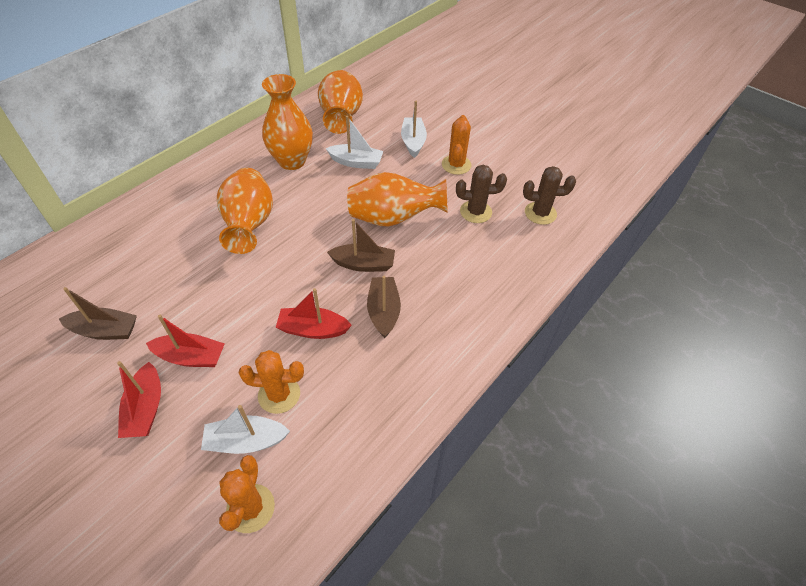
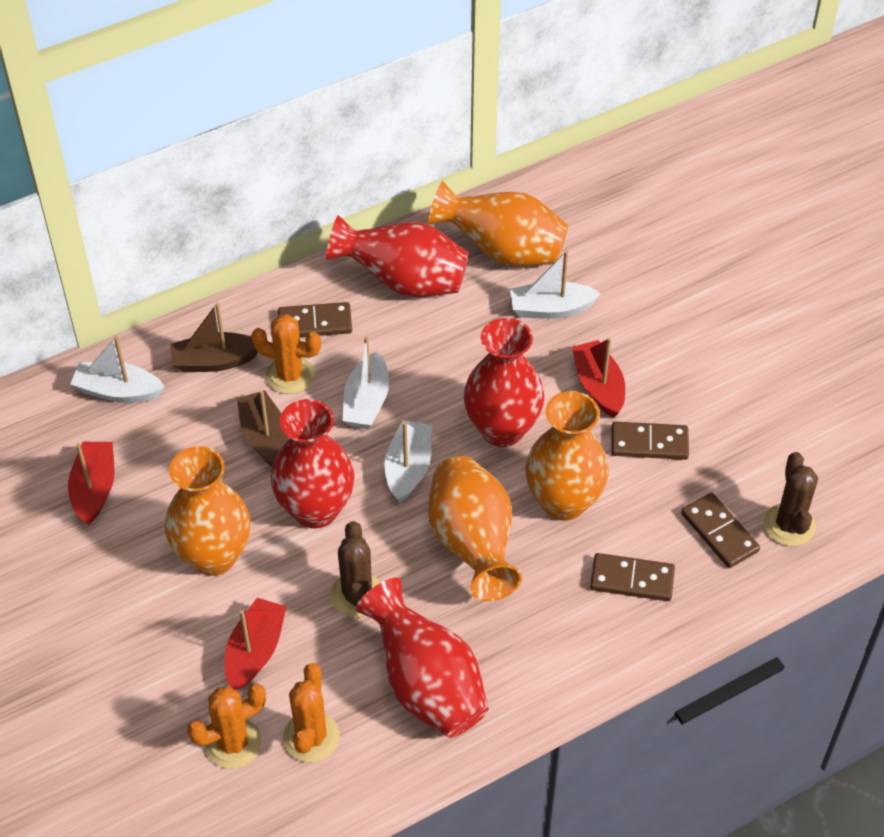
brown boat: [59,287,137,340] [327,219,395,272] [367,276,401,338] = 3 -> [170,303,258,372] [237,390,289,467] = 2
brown domino: none = 0 -> [278,302,352,337] [590,553,675,601] [611,422,689,460] [681,493,760,568] = 4
red vase: none = 0 -> [271,399,354,529] [326,215,469,297] [356,578,489,738] [464,318,545,447] = 4
white boat: [201,405,290,454] [326,116,383,169] [401,101,427,158] = 3 -> [70,336,165,403] [343,337,389,429] [384,420,432,503] [510,250,601,319] = 4

